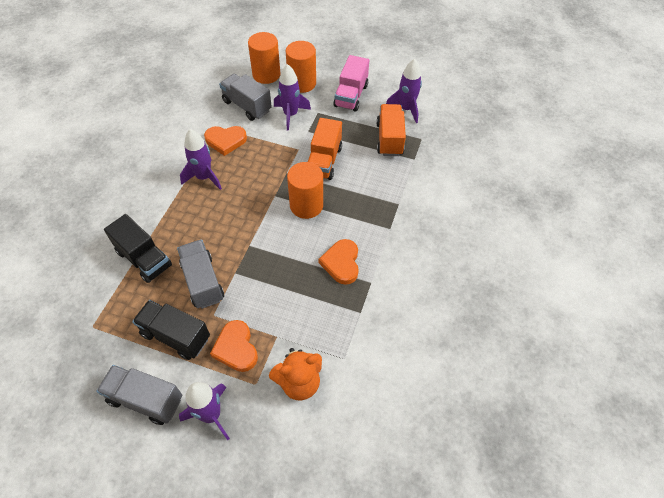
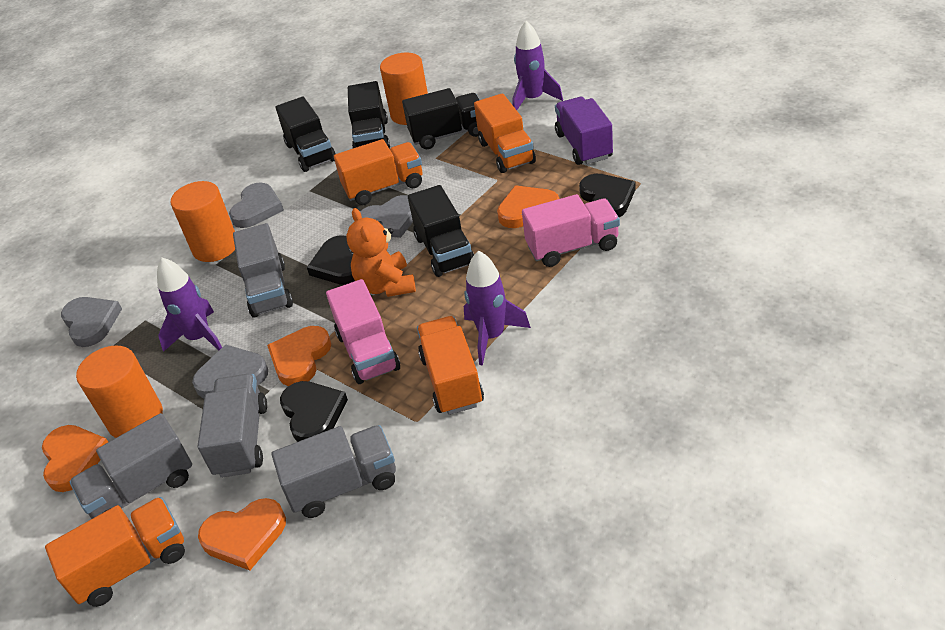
black heart: none = 0 -> [280,381,348,442] [307,235,355,285] [579,174,635,217] = 3
black truck: [104,214,172,283] [132,300,210,360] = 2 -> [276,97,336,172] [348,81,390,149] [402,88,479,149] [408,185,474,277] = 4
grey heart: none = 0 -> [61,297,122,347] [192,344,268,398] [229,182,284,228] [360,195,413,238] = 4
grey truck: [96,365,182,425] [177,240,224,309] [219,74,272,121] = 3 -> [69,413,192,519] [198,374,267,478] [233,223,293,318] [272,425,396,518] = 4
orange heart: [204,126,247,156] [210,320,258,372] [319,239,359,285] = 3 -> [42,425,108,492] [198,498,286,570] [267,326,331,386] [497,185,560,228] = 4
orange truck: [308,118,342,180] [376,104,406,156] = 2 -> [45,497,185,607] [334,139,422,205] [417,316,484,415] [474,93,536,173] = 4
pink truck: [333,55,369,112] = 1 -> [326,279,400,384] [522,194,620,267] = 2
purple rocket: [179,382,230,441] [180,129,222,190] [274,64,311,131] [386,59,422,123] = 4 -> [157,258,222,352] [464,251,531,366] [512,21,563,110] = 3
purple truck: none = 0 -> [555,97,613,165] = 1

